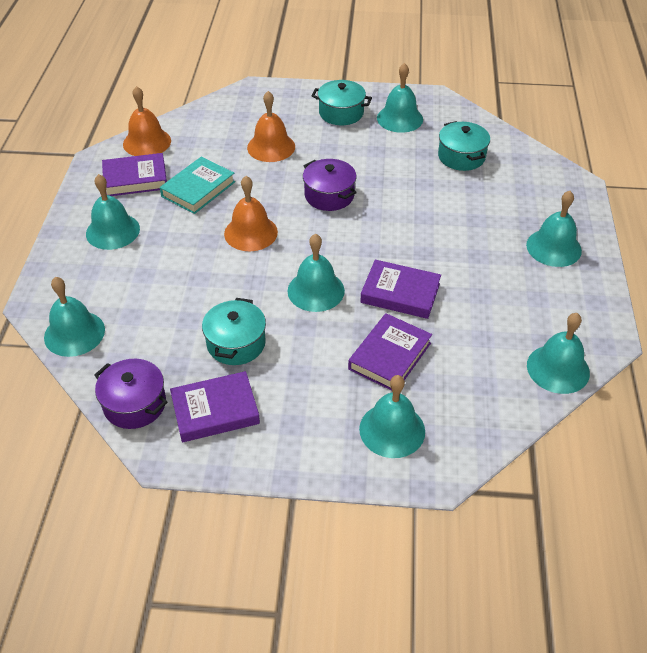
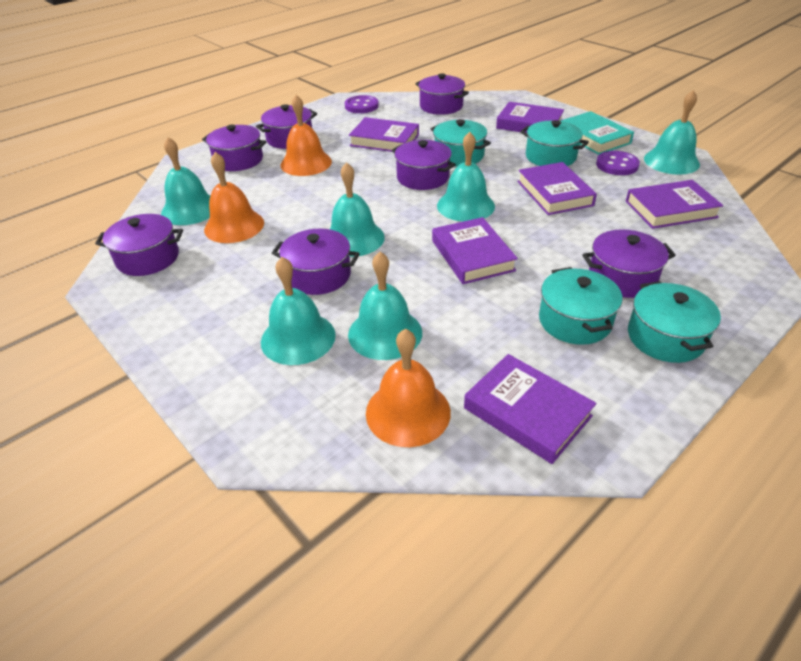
purple book: [102,153,167,196] [170,371,260,442] [348,313,432,391] [360,259,441,319] = 4 -> [349,117,419,152] [432,217,518,284] [464,354,597,464] [496,102,564,133] [517,162,597,215] [626,180,723,229] = 6
purple button: none = 0 -> [345,95,379,113] [596,151,640,175] = 2
purple pot: [94,359,168,429] [303,159,357,211] = 2 -> [95,214,183,276] [202,125,267,171] [256,104,317,149] [272,228,360,295] [392,140,456,190] [416,73,469,115] [582,229,676,298] = 7
turquoise bell: [44,277,105,357] [86,174,140,250] [287,234,345,312] [359,375,425,458] [377,63,423,133] [526,191,582,267] [527,313,590,394] = 7 -> [161,137,210,225] [261,257,336,365] [330,162,385,257] [348,252,422,360] [437,132,495,222] [644,90,700,175] = 6
turquoise pot: [202,298,266,365] [312,80,372,125] [438,121,490,171] = 3 -> [431,119,491,167] [520,120,589,166] [539,267,622,345] [628,281,721,363] = 4

